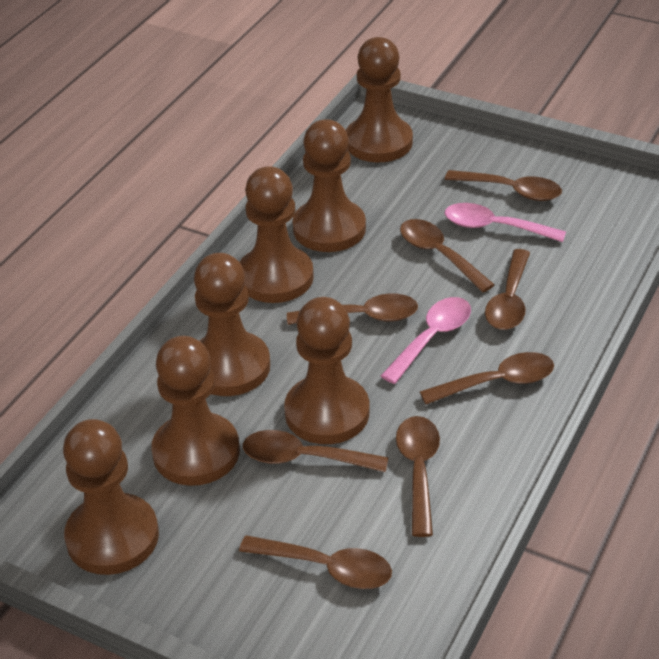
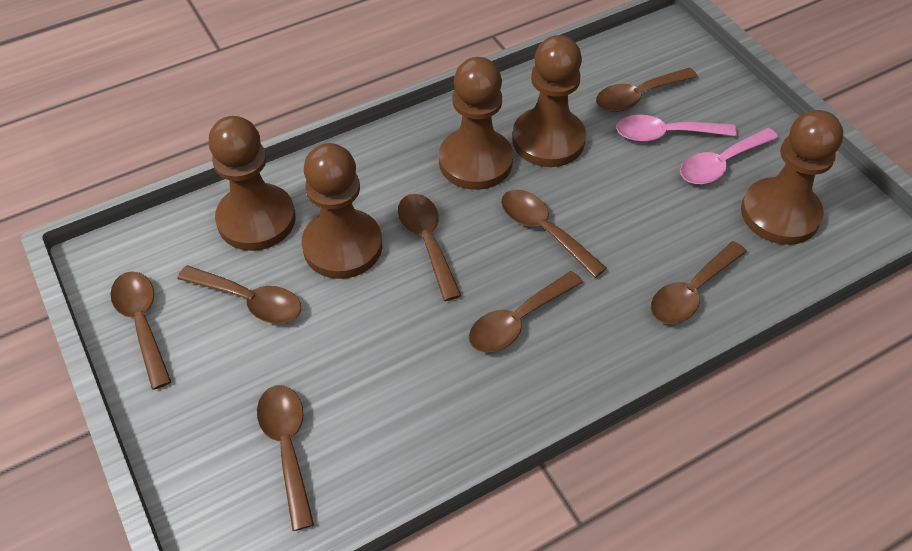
brown pawn: [63,419,159,575] [151,336,240,486] [194,253,270,396] [240,166,314,303] [284,297,370,444] [293,119,366,252] [346,37,413,162] = 7 -> [208,116,296,251] [301,143,382,279] [439,57,513,190] [512,35,586,167] [741,110,843,245] = 5

